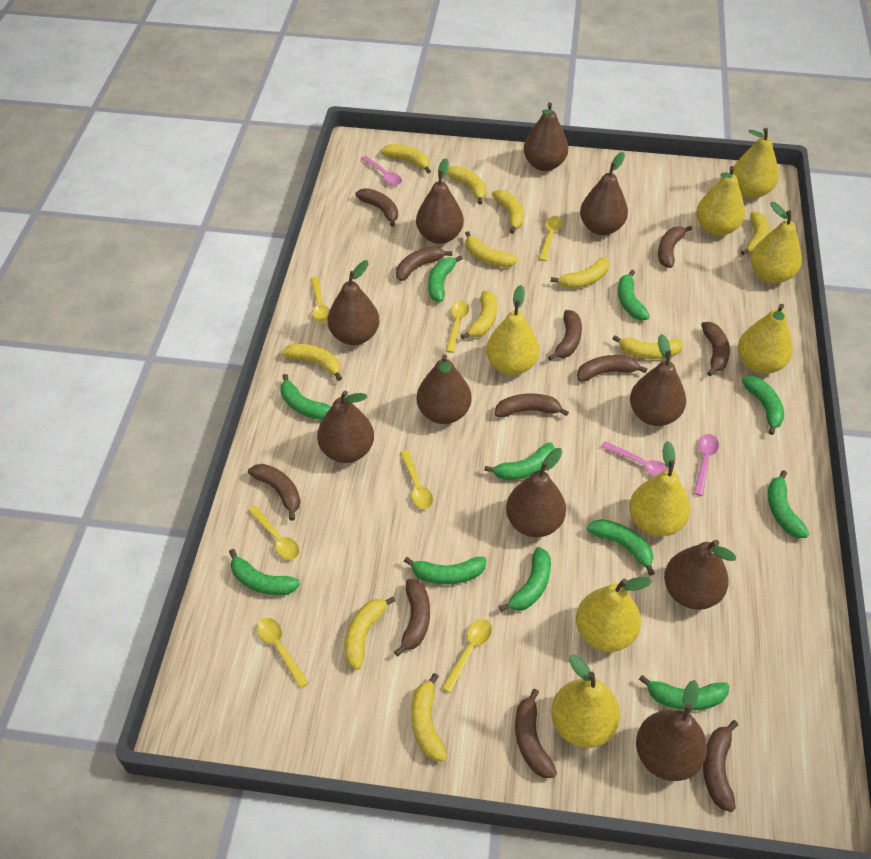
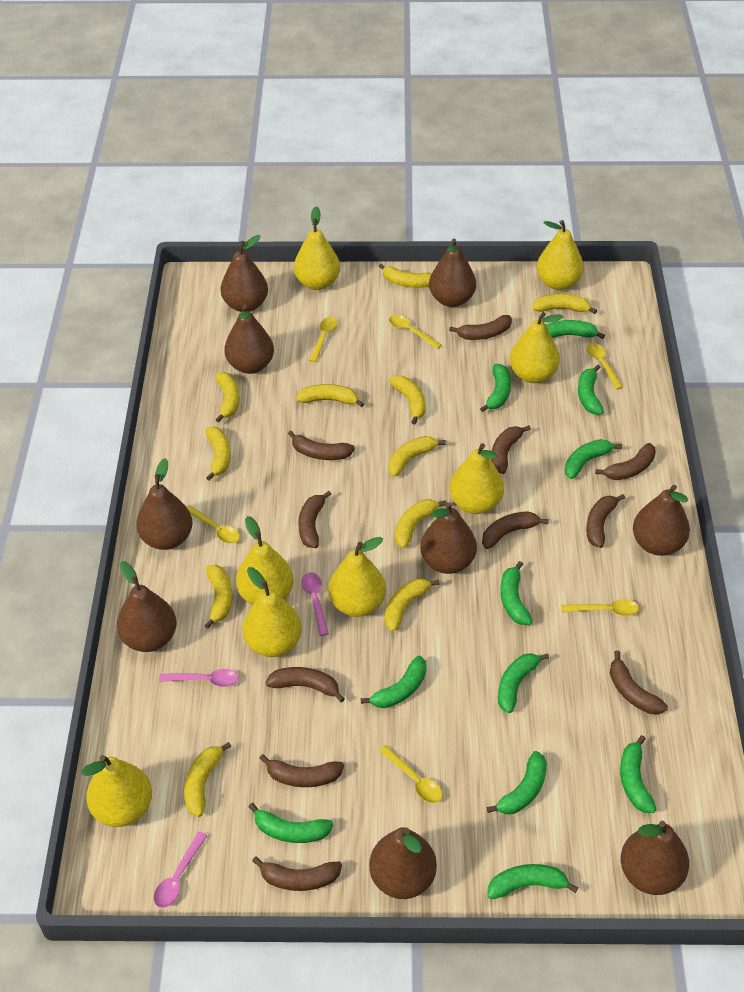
brown pear: [317,391,374,463] [328,260,380,345] [416,158,464,244] [417,354,472,424] [506,448,566,537] [523,102,568,171] [580,152,628,235] [630,334,686,426] [636,680,707,781] [664,540,736,610] = 10 -> [117,561,177,652] [136,458,193,550] [221,235,268,312] [224,305,274,374] [369,827,437,899] [420,502,477,574] [429,238,476,307] [621,821,689,895] [633,485,690,556] = 9
yellow spoon: [248,506,299,560] [257,618,309,688] [311,277,330,322] [400,450,433,509] [442,619,492,693] [446,301,469,353] [539,216,563,261] = 7 -> [187,505,240,544] [309,317,338,362] [379,745,442,803] [389,315,442,349] [561,599,639,616] [586,343,623,390] = 6

